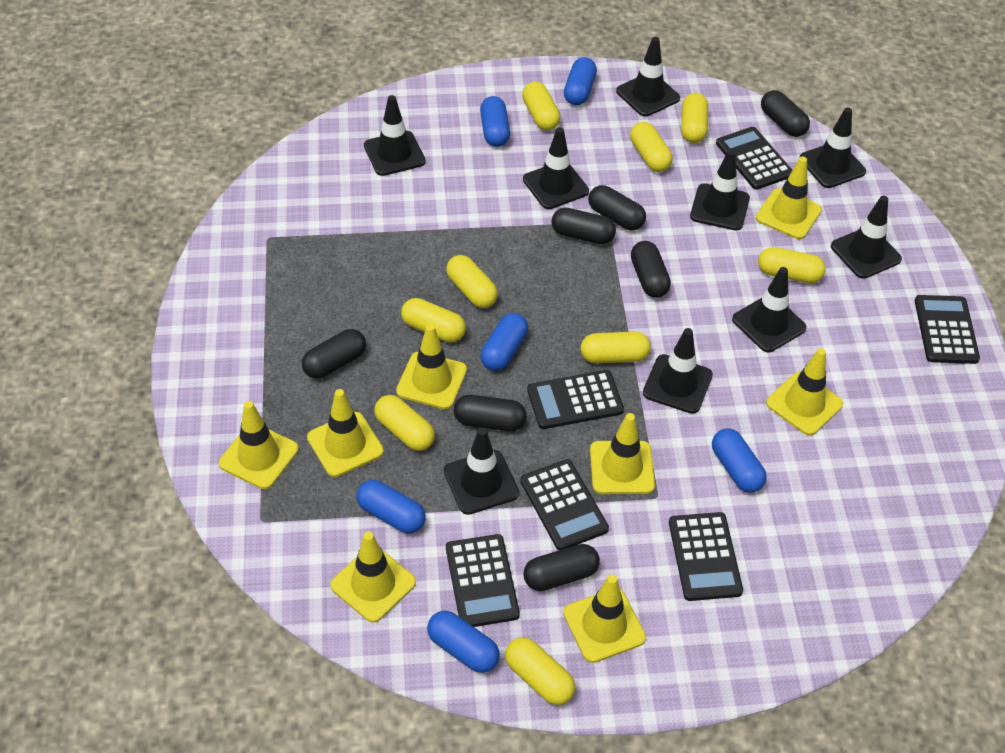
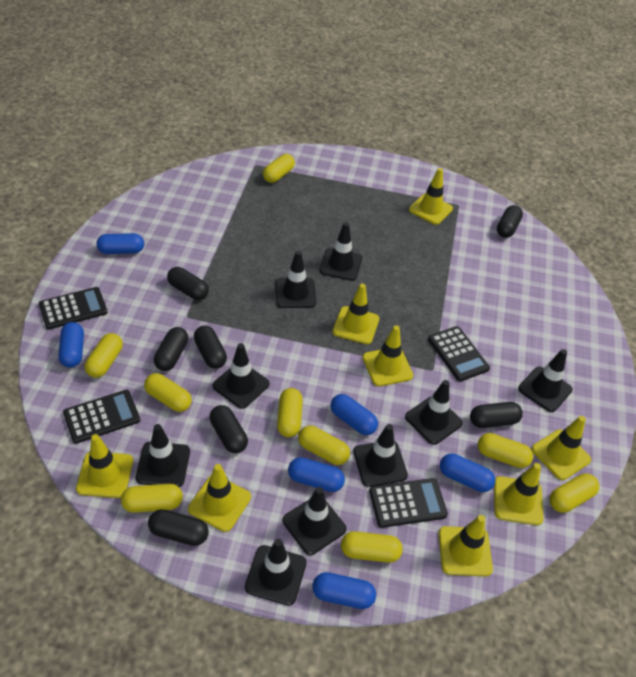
black calculator: [446,534,520,627] [520,459,609,550] [527,370,624,429] [669,512,743,601] [716,127,792,190] [915,295,980,364] = 6 -> [39,287,108,330] [63,390,140,444] [369,478,448,528] [428,326,490,382] = 4

